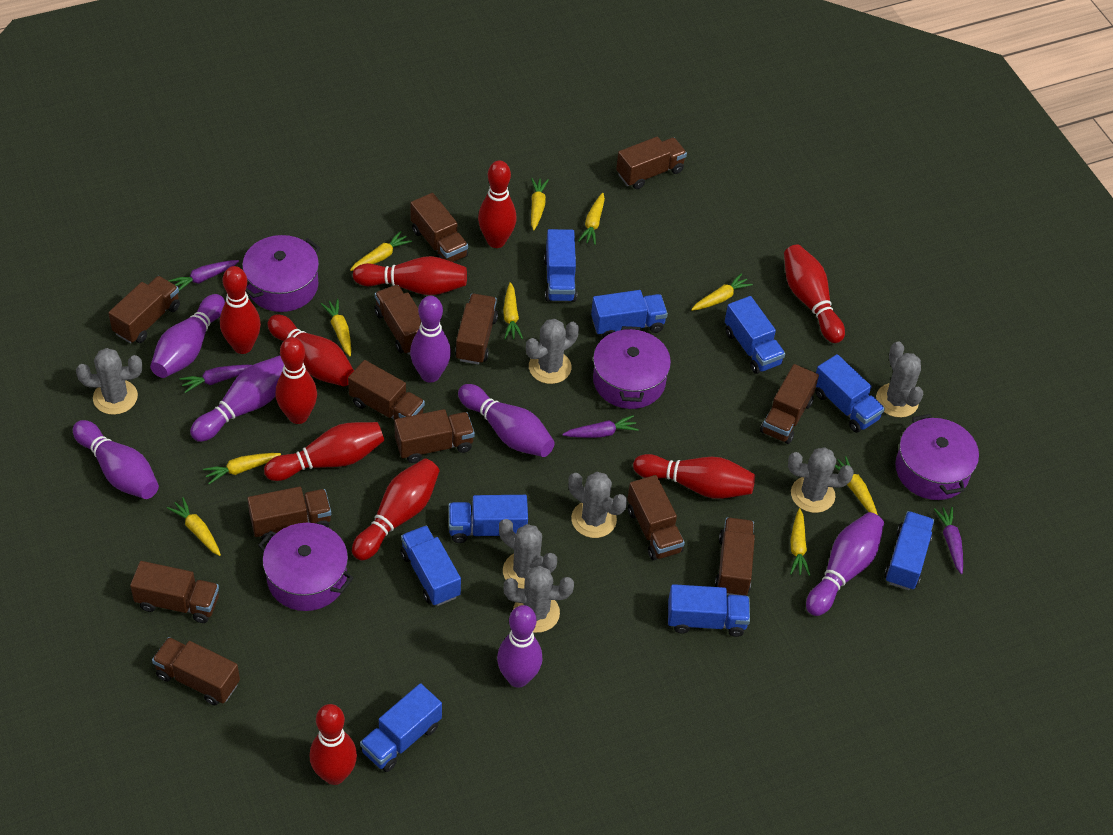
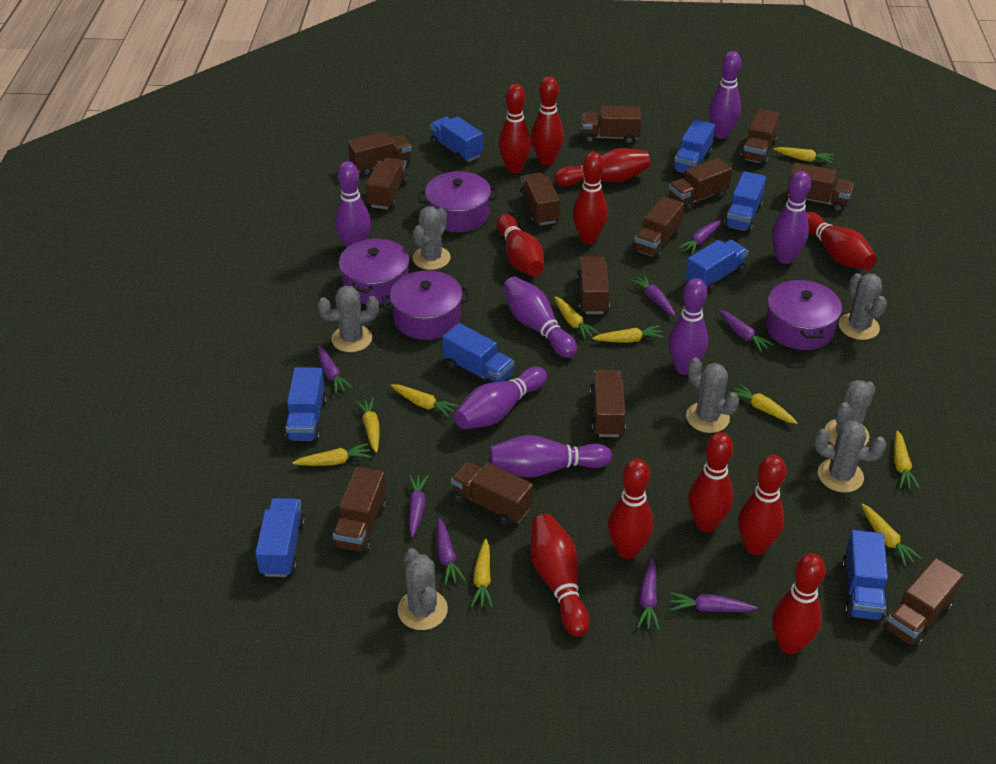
blue truck: [360,683,442,772] [400,525,461,606] [449,495,528,543] [544,229,577,302] [591,290,668,338] [668,584,750,637] [725,296,785,374] [815,354,885,433] [884,511,934,590] = 9 -> [255,498,305,577] [285,367,327,442] [430,116,483,163] [442,323,514,384] [672,119,715,173] [685,240,748,293] [724,171,766,233] [842,530,888,621] = 8
purple carrot: [168,260,239,291] [180,365,251,393] [562,415,639,438] [934,507,963,574] = 4 -> [318,346,353,394] [408,474,429,537] [437,518,466,585] [630,274,676,316] [637,559,660,630] [670,592,757,612] [678,220,721,254] [719,310,774,352] = 8
red bowling pin: [220,266,261,354] [264,422,384,481] [268,314,354,386] [276,337,317,424] [310,704,357,785] [352,458,440,560] [353,256,467,295] [478,160,517,248] [633,454,755,499] [784,244,845,343] = 10 -> [496,214,544,276] [498,84,531,173] [530,514,590,637] [531,76,564,165] [554,148,650,186] [573,152,608,244] [608,459,653,559] [688,432,733,532] [738,455,787,555] [772,553,826,654] [806,212,877,270] = 11

